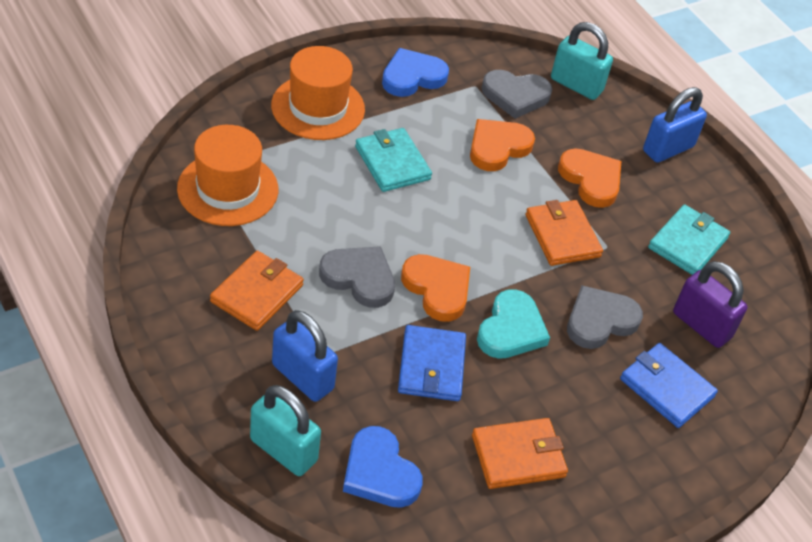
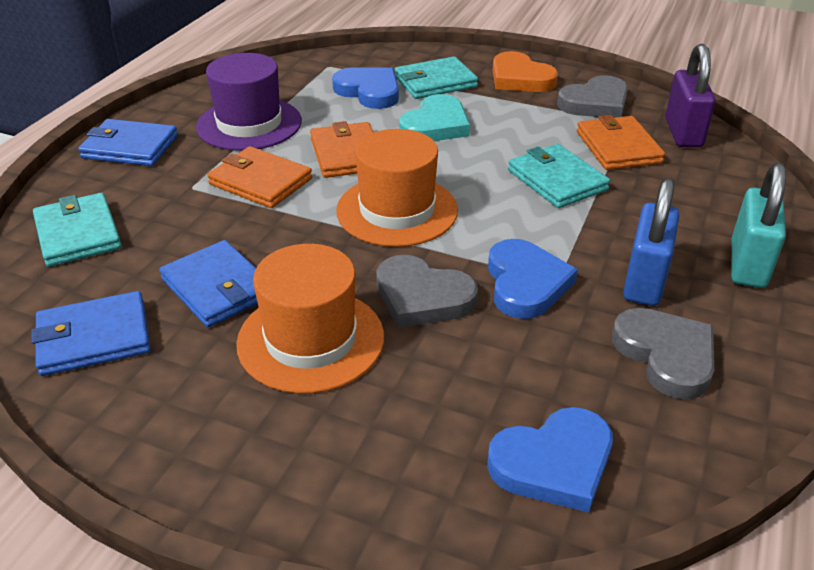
blue heart: [343,426,423,508] [382,48,449,97] = 2 -> [332,67,399,109] [487,407,613,513] [488,239,578,319] = 3
blue padlock: [272,310,338,402] [643,87,707,163] = 2 -> [623,178,679,306] = 1
blue wallet: [398,325,466,401] [620,343,718,428] = 2 -> [31,291,151,376] [78,119,178,166] [159,240,258,327] = 3
orange heart: [401,254,470,322] [470,119,535,171] [558,149,621,208] = 3 -> [493,51,558,92] = 1
purple hat: none = 0 -> [196,53,302,151] = 1
turquoise padlock: [250,385,321,476] [551,22,613,100] = 2 -> [731,162,786,288] = 1
turquoise wallet: [355,128,432,192] [648,205,730,275] = 2 -> [33,193,122,267] [395,57,478,99] [508,144,610,208] = 3

